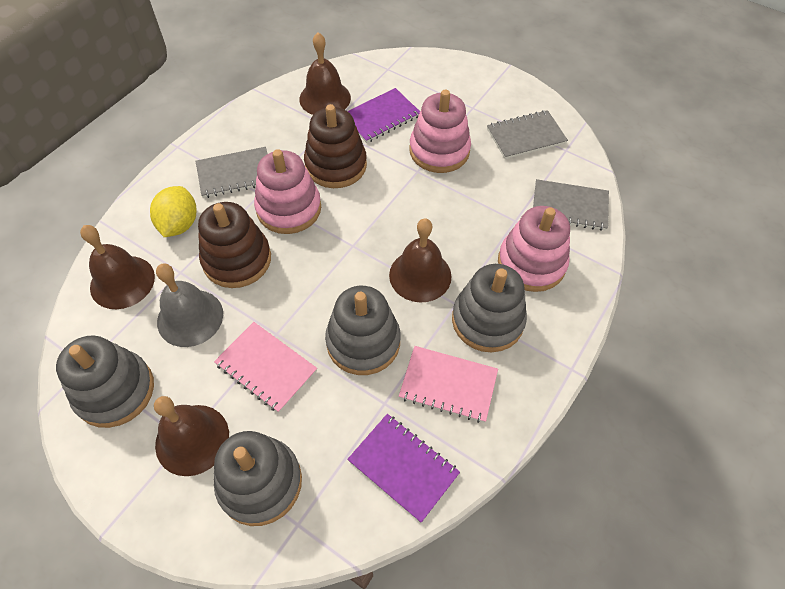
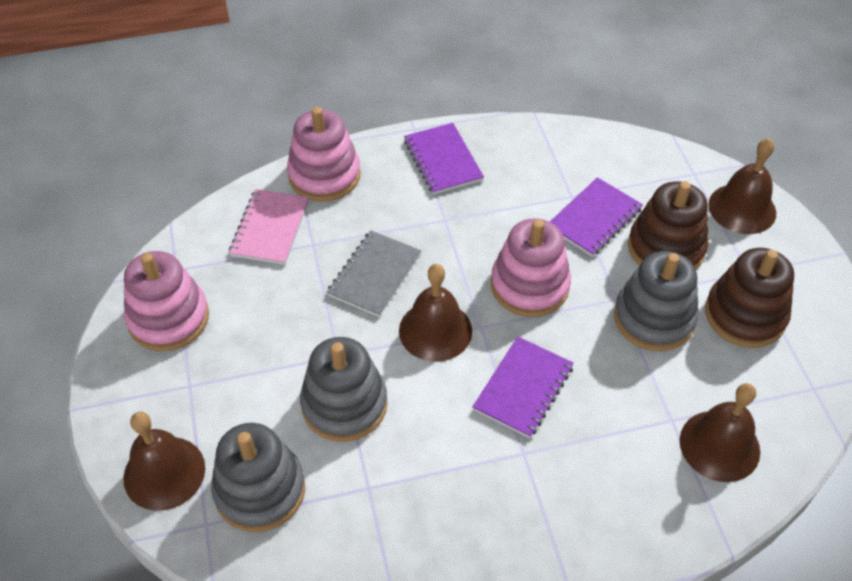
grey bell: [156,263,223,347] = 1 -> none = 0
grey notebook: [196,147,268,198] [487,110,568,159] [533,179,609,231] = 3 -> [327,230,421,317] = 1
grey stacking toy: [56,335,154,428] [214,431,302,526] [325,286,401,375] [452,264,527,352] = 4 -> [211,423,305,532] [300,337,388,442] [614,251,699,351] = 3
pink notebook: [214,322,317,413] [399,346,498,423] = 2 -> [229,189,309,265] = 1
purple notebook: [347,414,460,523] [348,88,420,143] = 2 -> [404,123,484,195] [472,337,574,438] [550,177,643,257] = 3
yellow lemon: [150,186,197,237] = 1 -> none = 0

